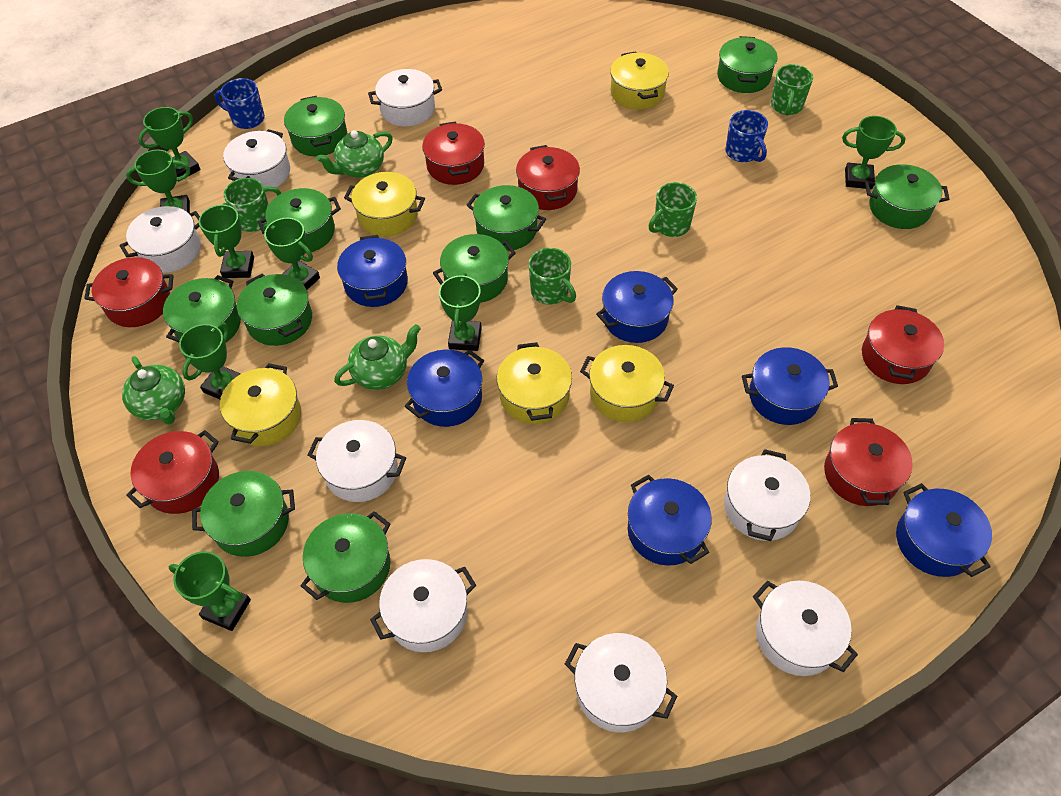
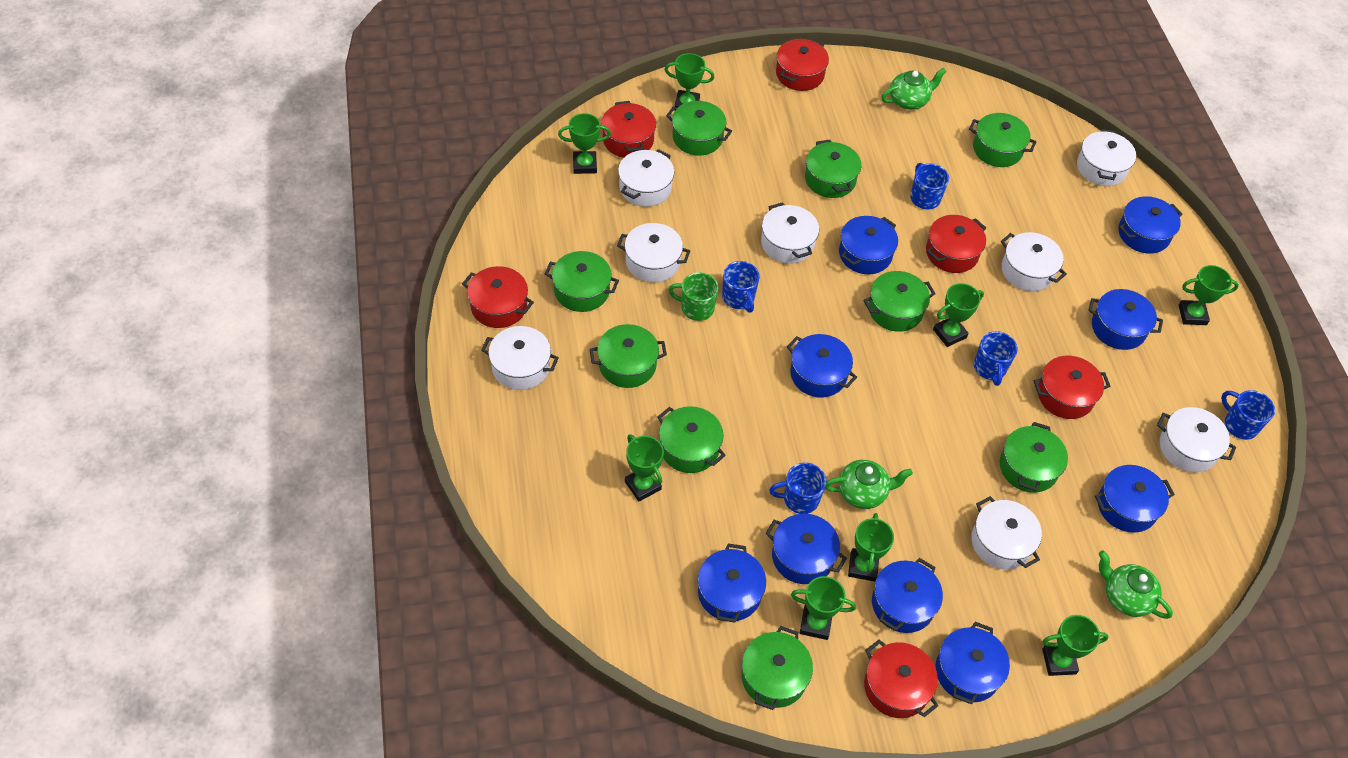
blue mug: [215,78,265,129] [725,110,768,162] = 2 -> [722,261,760,312] [769,462,826,514] [910,163,949,209] [974,331,1018,386] [1221,390,1275,440] = 5
blue pot: [337,235,408,307] [405,350,484,427] [596,271,678,343] [628,475,712,566] [742,347,838,425] [896,483,992,577] = 6 -> [698,543,766,623] [765,514,847,584] [787,334,857,397] [839,216,898,274] [872,558,943,633] [936,622,1010,704] [1088,289,1163,350] [1095,465,1175,533] [1118,196,1182,254] = 9
green mug: [224,178,282,232] [529,248,576,305] [648,182,697,237] [771,64,813,116] = 4 -> [668,272,718,321] = 1
green pot: [163,275,241,343] [192,471,295,557] [237,273,312,346] [258,188,341,253] [284,96,348,156] [301,511,390,603] [433,234,516,303] [467,185,546,251] [717,36,778,93] [865,164,949,229] = 10 -> [545,251,619,312] [589,324,667,388] [657,406,726,473] [666,101,732,156] [741,626,813,710] [805,140,861,198] [863,271,936,332] [969,113,1036,167] [1000,422,1068,493] = 9
yellow pot: [220,363,301,446] [344,172,425,236] [497,342,572,424] [580,345,674,422] [610,52,669,110] = 5 -> none = 0

